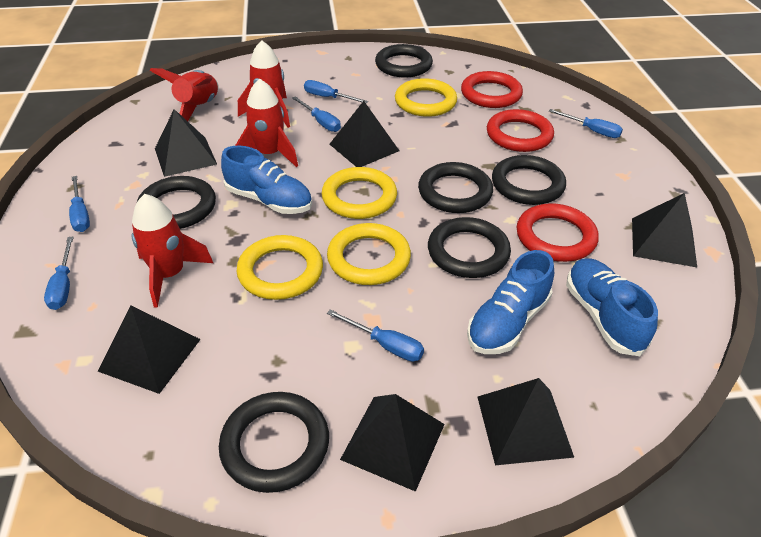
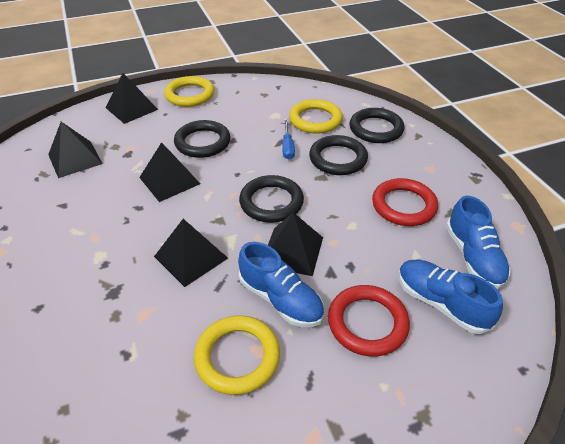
black pyramid: [98,306,201,394] [155,109,217,177] [330,101,399,167] [340,394,445,492] [478,378,575,465] [632,193,697,267] = 6 -> [48,122,103,178] [106,73,158,124] [139,142,200,202] [154,219,228,287] [268,212,323,276] = 5
black ring: [137,176,216,229] [219,392,329,493] [375,44,433,78] [418,162,493,213] [428,217,511,278] [492,155,566,205] = 6 -> [174,120,230,158] [239,175,304,223] [309,135,368,175] [350,108,405,143] = 4
blue screwdriver: [44,237,74,310] [69,176,90,232] [292,96,341,132] [304,80,368,103] [327,309,424,362] [549,109,623,138] = 6 -> [282,119,295,160] = 1
red ring: [461,71,523,108] [487,109,554,152] [516,203,599,262] = 3 -> [328,285,410,357] [372,178,438,226] = 2
red rocket: [131,194,213,308] [149,68,219,121] [235,78,298,167] [238,40,290,128] = 4 -> none = 0
yellow ring: [236,235,323,300] [322,167,397,219] [327,223,411,285] [395,78,457,117] = 4 -> [164,76,214,107] [194,315,280,395] [289,99,343,134] = 3

